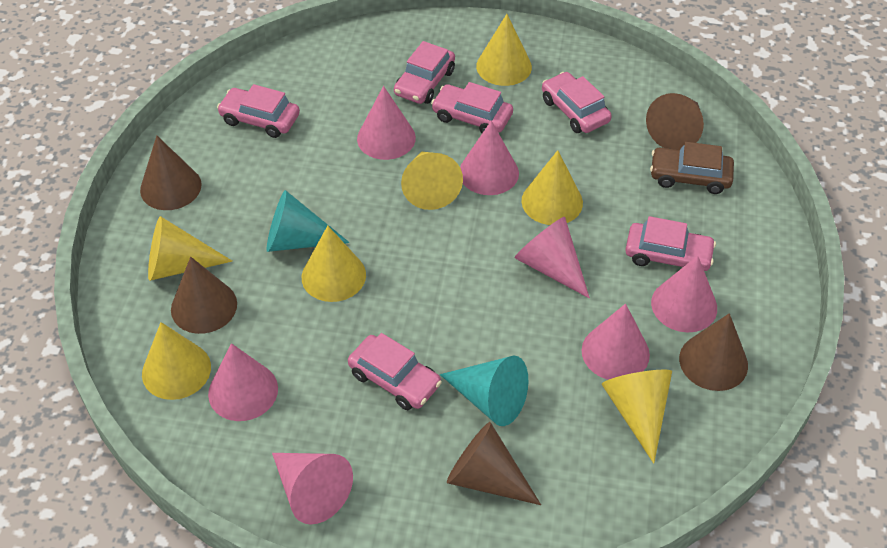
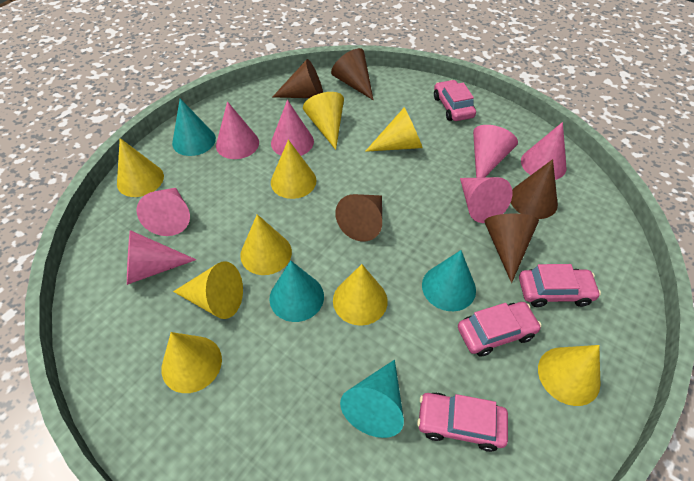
brown car: [650,142,734,194] = 1 -> none = 0
pink car: [217,84,300,138] [348,333,442,410] [394,41,455,104] [431,82,513,133] [542,72,612,133] [625,216,716,271] = 6 -> [417,393,508,452] [434,80,476,121] [458,302,541,357] [519,264,601,307] = 4
turquoise cone: [267,190,350,252] [440,356,528,426] = 2 -> [172,99,216,156] [269,261,324,322] [340,360,404,438] [422,250,476,311] = 4
yellow cone: [142,322,211,400] [148,216,233,281] [302,225,366,302] [401,152,463,210] [476,14,532,86] [522,150,583,225] [602,370,672,464] = 7 -> [117,138,164,197] [161,332,222,393] [173,261,243,319] [240,214,292,275] [271,140,317,199] [303,92,344,150] [333,264,388,326] [365,108,422,152] [538,345,600,406] = 9

